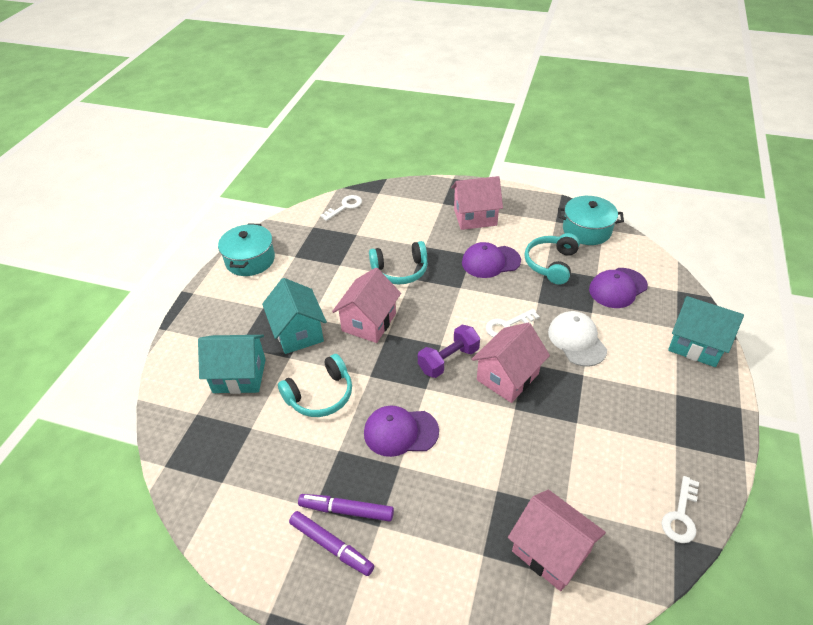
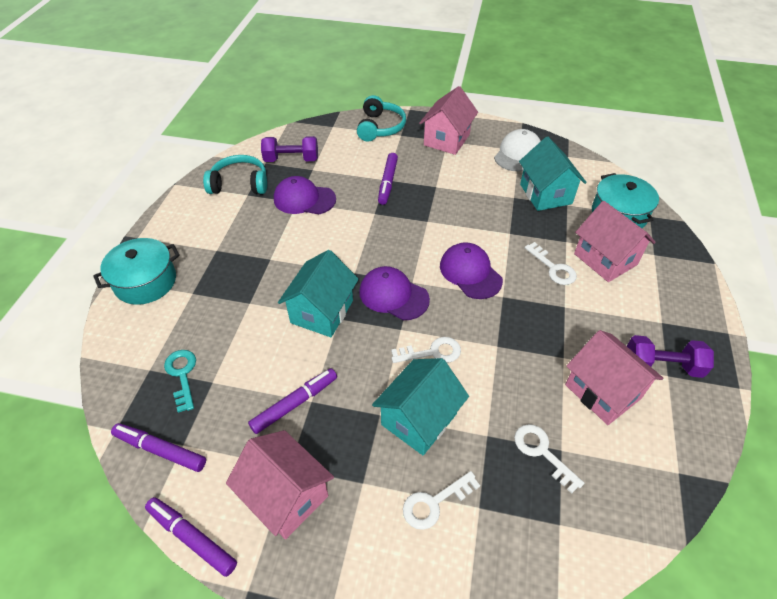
purple dumbbell: [418,325,480,378] = 1 -> [261,136,318,162] [627,335,714,378] = 2
purple marker: [289,511,374,576] [298,494,394,522] = 2 -> [111,423,206,472] [145,497,237,577] [248,368,337,434] [378,153,398,205] = 4
turquoise headphones: [278,354,352,417] [369,241,428,285] [525,233,580,284] = 3 -> [203,155,267,194] [357,95,406,142] = 2
turquoise key: none = 0 -> [164,350,196,413] = 1
white key: [320,195,362,221] [486,309,540,337] [662,476,699,543] = 3 -> [391,337,461,363] [403,471,480,530] [514,424,584,494] [525,242,577,285] = 4

